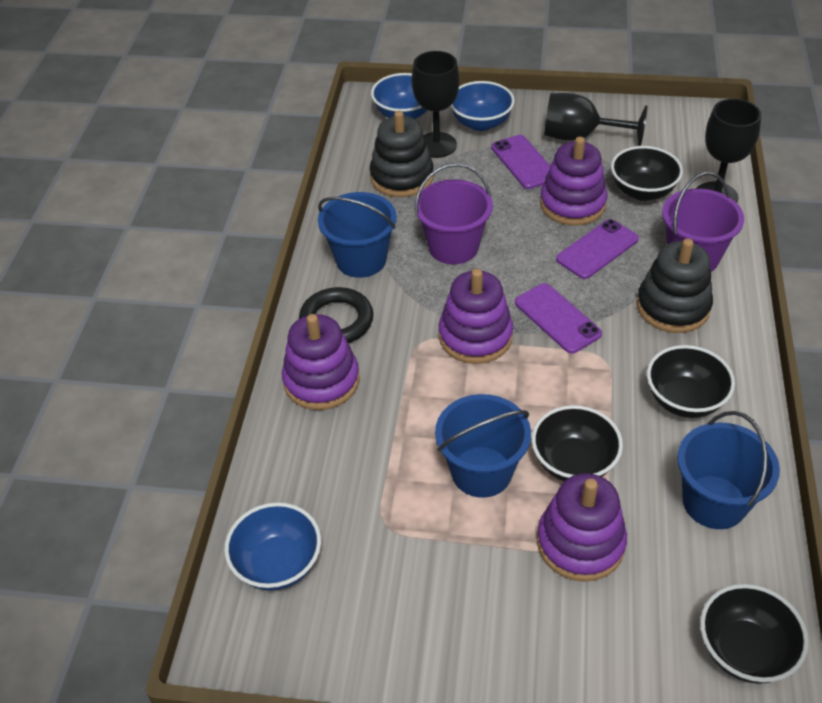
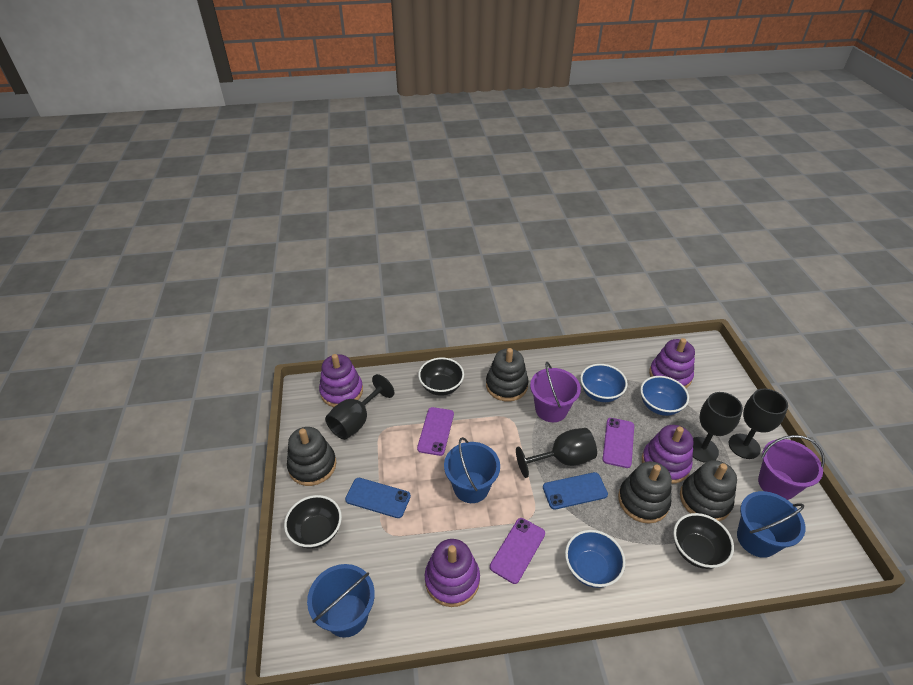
black bowl: [532,405,623,481] [611,146,683,201] [647,345,735,418] [700,584,809,684] = 4 -> [284,495,342,549] [418,357,464,396] [673,513,734,569] = 3
black goblet: [412,51,460,158] [544,93,647,146] [696,99,761,203] = 3 -> [325,374,394,440] [516,428,597,478] [693,392,743,463] [729,388,788,459] = 4
black ring: [299,287,373,343] = 1 -> none = 0
black stacking toy: [370,111,434,197] [637,238,713,333] = 2 -> [287,427,336,486] [486,348,529,402] [618,461,672,524] [680,460,737,521] = 4
blue phone: none = 0 -> [345,478,411,518] [543,472,608,510] = 2

